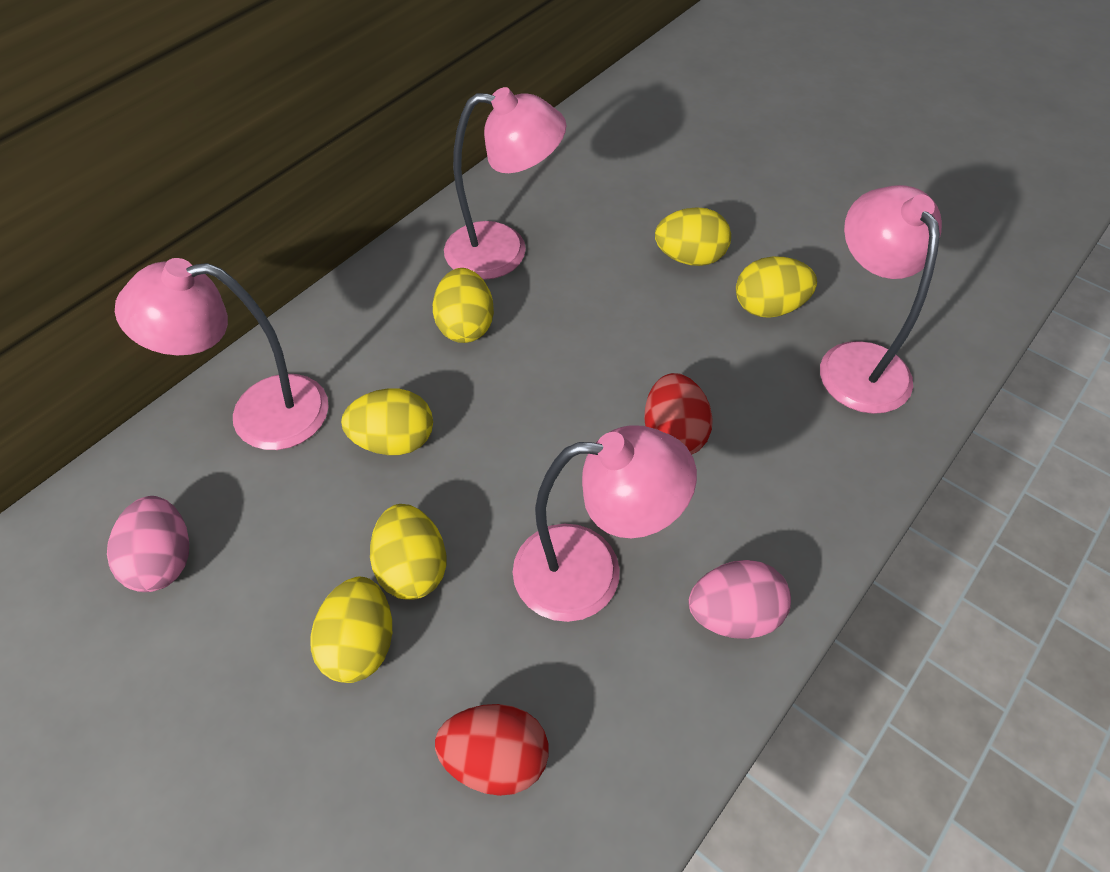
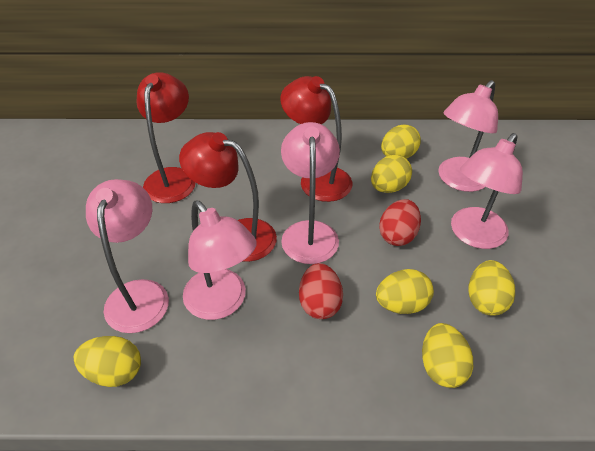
pink egg: [107,496,189,592] [689,560,791,639] = 2 -> none = 0
pink lamp: [115,258,329,450] [444,87,566,280] [513,425,697,622] [820,185,942,414] = 4 -> [86,179,169,333] [183,201,257,320] [281,122,340,264] [438,80,498,192] [451,133,523,249] = 5
red lamp: none = 0 -> [136,72,195,203] [179,132,277,262] [280,76,352,202] = 3

